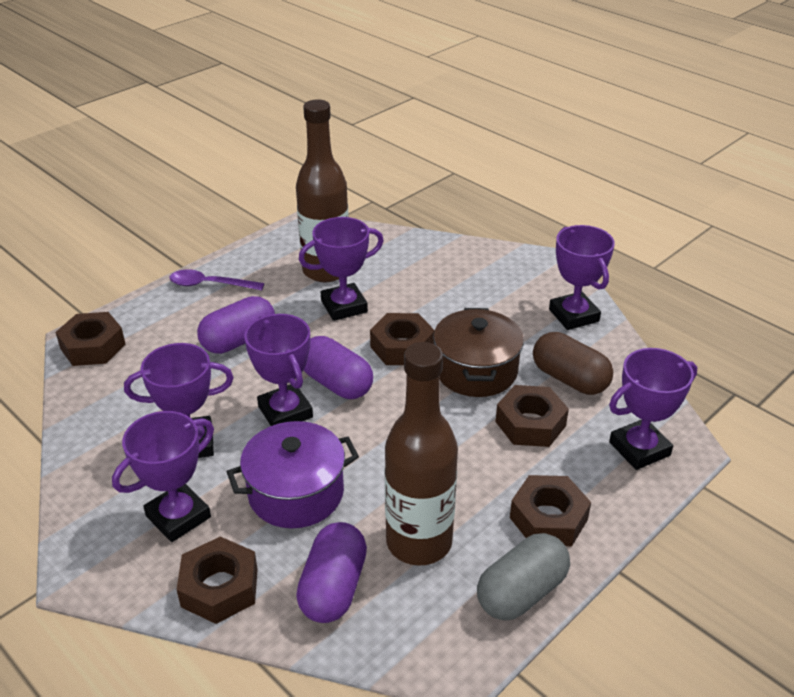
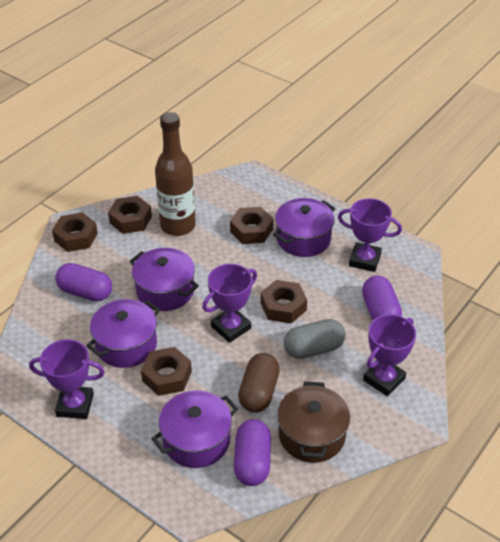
brown bottle: [296,99,349,282] [385,342,458,566] = 2 -> [155,112,196,236] = 1
purple pot: [227,421,359,528] = 1 -> [86,299,160,368] [130,248,199,311] [151,390,238,468] [273,198,335,257] = 4
purple spoon: [169,270,264,290] = 1 -> none = 0
purple trophy: [112,411,214,542] [124,343,234,458] [244,314,313,426] [299,217,384,321] [549,225,615,330] [609,348,697,470] = 6 -> [29,339,105,419] [202,264,257,343] [338,198,402,272] [363,314,416,396] = 4

